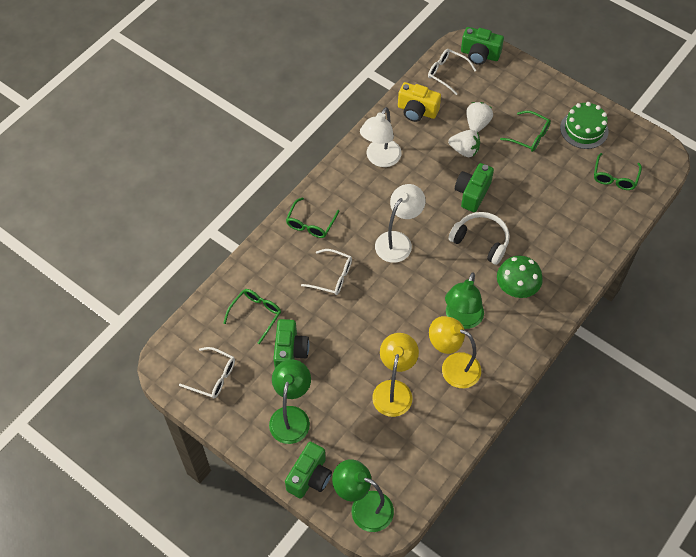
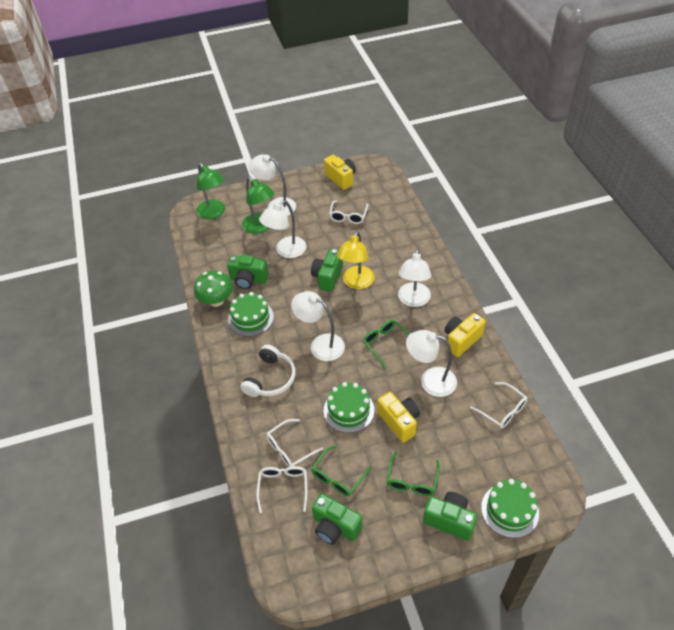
green cake: [560,102,609,149] = 1 -> [228,292,274,336] [324,382,374,433] [481,479,539,538] = 3
green glasses: [223,289,281,344] [286,197,339,238] [500,111,551,152] [594,153,642,190] = 4 -> [311,445,371,496] [363,320,410,368] [387,452,440,496] = 3
green lamp: [269,359,311,444] [332,459,394,532] [445,272,484,329] = 3 -> [196,163,225,219] [242,177,274,234] = 2
white glasses: [179,347,235,399] [301,249,352,295] [428,49,476,95] = 3 -> [256,466,308,513] [266,419,323,467] [329,200,368,224] [470,382,528,429] = 4
white lamp: [360,107,402,167] [375,184,426,263] = 2 -> [249,155,296,216] [259,200,307,258] [291,291,345,361] [398,248,431,307] [406,330,457,397] = 5
white strawberry: [448,130,480,157] [466,102,493,133] = 2 -> none = 0
yellow camera: [398,82,441,122] = 1 -> [324,155,356,190] [377,392,420,443] [445,313,486,357] = 3
yellow lamp: [372,333,419,417] [429,316,481,388] = 2 -> [337,231,375,289] = 1

